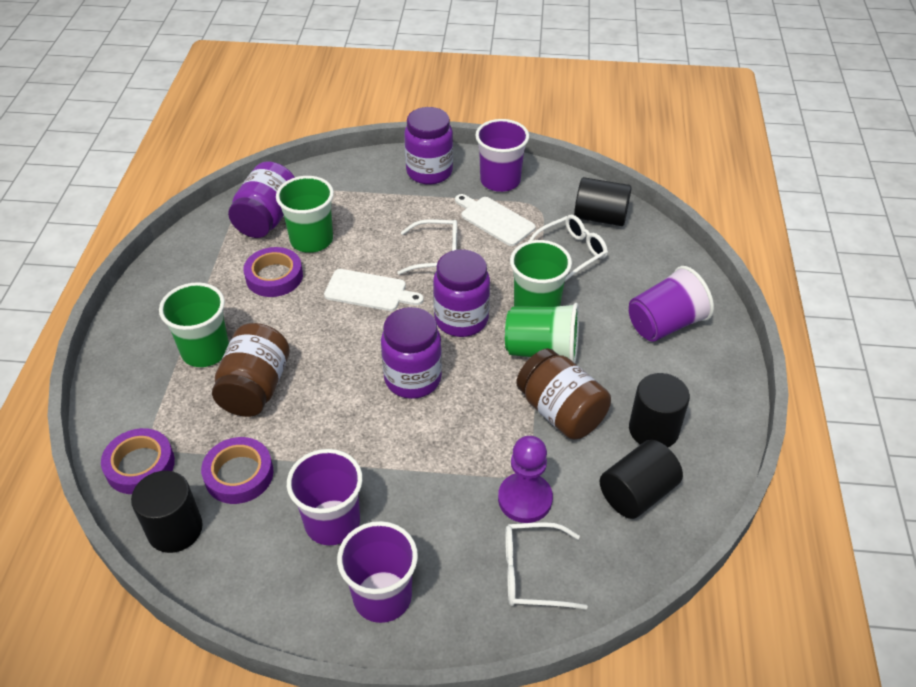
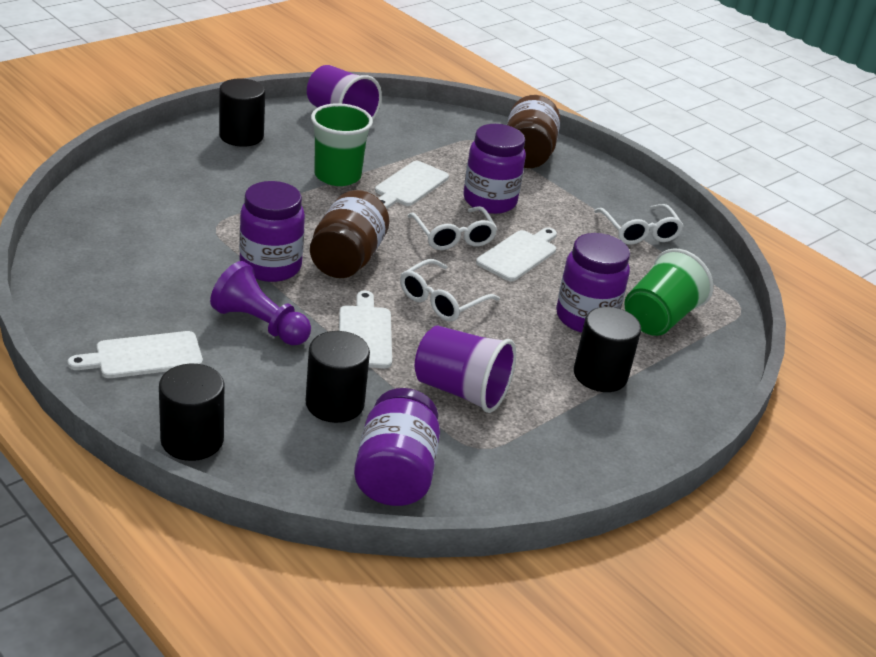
green cup: [159,282,229,367] [276,176,334,253] [505,303,579,363] [510,240,572,307] = 4 -> [311,103,373,186] [625,249,713,336] = 2
purple cup: [287,449,363,545] [337,521,418,623] [475,119,529,192] [629,266,714,342] = 4 -> [307,65,382,120] [415,325,516,413] = 2
purple tape: [101,428,175,494] [201,437,273,504] [243,247,303,297] = 3 -> none = 0
white cutting board: [324,269,423,311] [455,194,536,246] = 2 -> [68,331,203,378] [339,291,392,368] [375,161,449,209] [476,227,557,281] = 4

